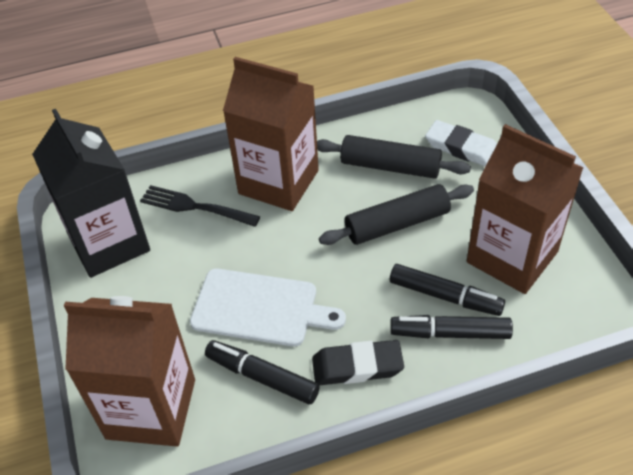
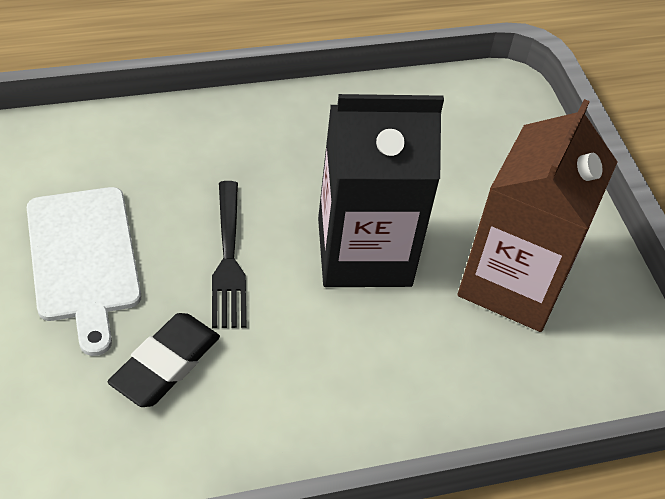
black marker: [205,340,320,404] [390,264,505,316] [390,315,513,339] = 3 -> none = 0
black rolling pin: [317,135,471,179] [319,184,474,245] = 2 -> none = 0
brown carton: [64,296,195,447] [223,57,319,211] [467,124,583,294] = 3 -> [458,99,618,332] = 1
white eraser: [425,120,497,167] = 1 -> none = 0

